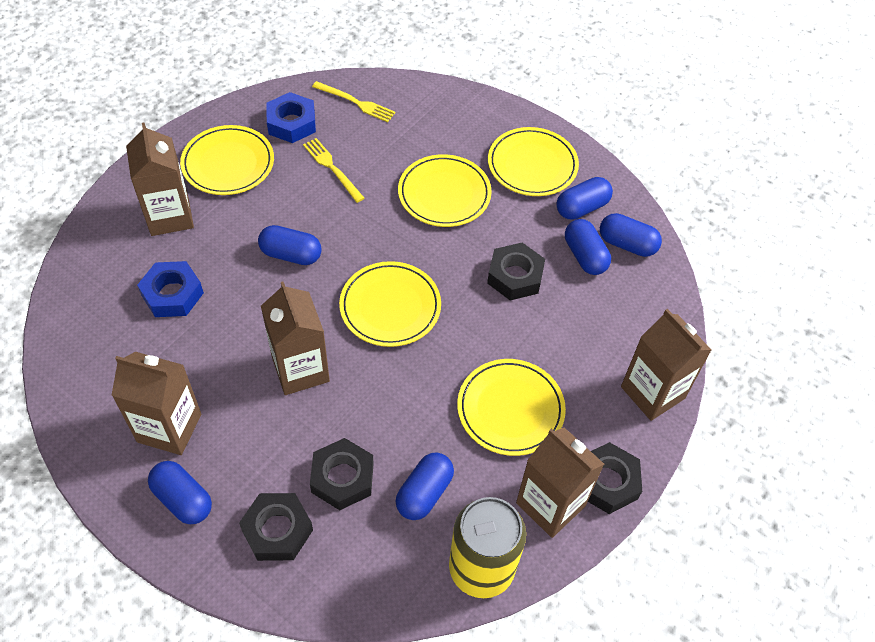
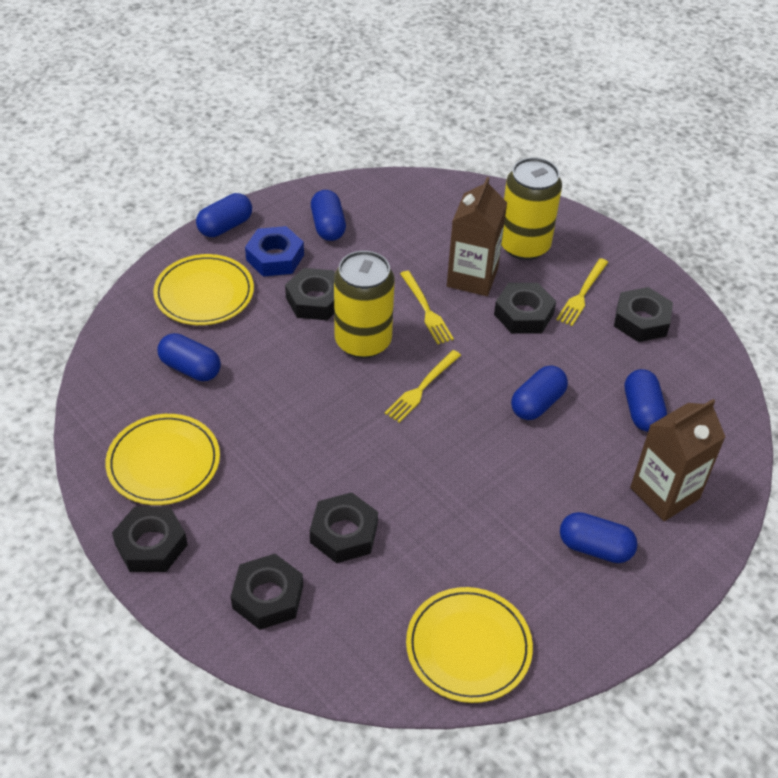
black nut: [239,493,313,561] [310,438,374,510] [487,243,545,300] [588,442,642,514] = 4 -> [112,507,188,572] [231,554,303,630] [285,268,335,320] [310,492,378,563] [494,283,556,334] [614,287,673,342] = 6
blue nut: [137,261,204,317] [266,92,316,143] = 2 -> [245,226,304,277] = 1
brown carton: [111,352,201,455] [126,122,194,236] [261,282,330,395] [516,427,604,538] [621,309,712,421] = 5 -> [447,177,507,296] [630,399,725,521] = 2
yellow can: [449,497,526,598] = 1 -> [334,251,394,358] [501,157,562,260] = 2
yellow fork: [303,138,364,203] [312,81,395,122] = 2 -> [385,350,461,423] [400,271,454,344] [556,258,608,326] = 3
yellow plate: [180,125,274,195] [339,261,441,347] [398,154,492,227] [457,359,566,456] [488,127,579,196] = 5 -> [105,414,220,505] [153,254,254,325] [406,587,533,703] = 3

